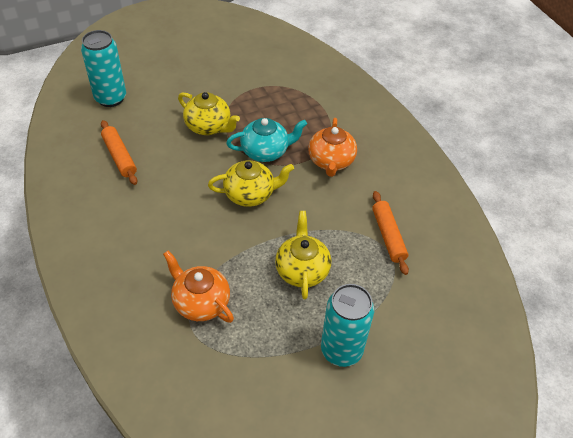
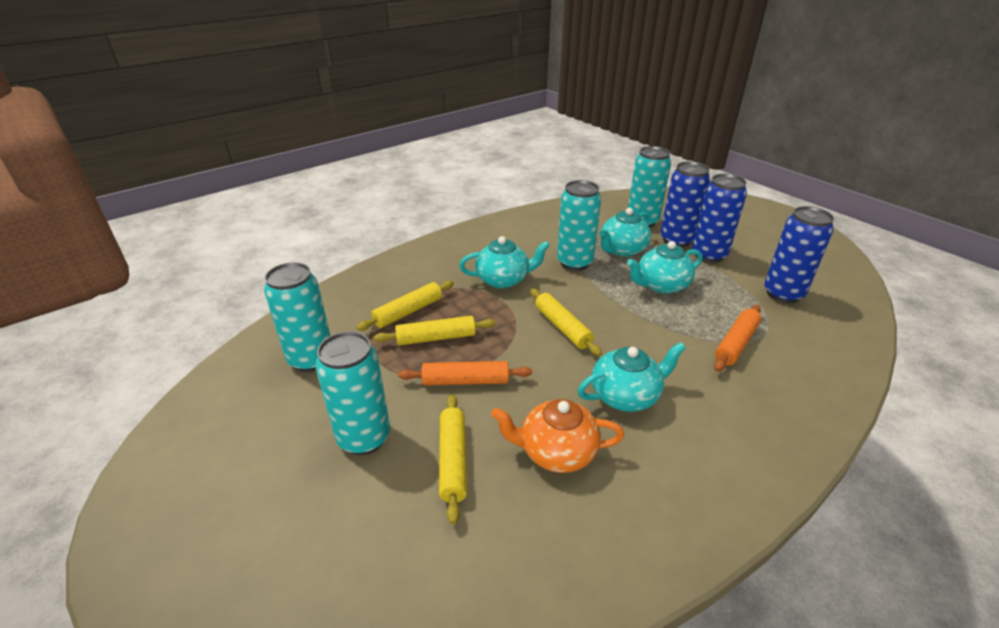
blue can: none = 0 -> [660,161,710,247] [692,174,747,263] [764,206,834,303] = 3
orange teapot: [163,250,234,323] [308,118,357,177] = 2 -> [491,399,624,473] = 1
turquoise can: [81,30,126,107] [321,284,374,367] = 2 -> [264,262,331,372] [315,331,390,455] [557,180,601,271] [628,146,671,228] = 4
turquoise teapot: [226,118,307,162] = 1 -> [459,236,550,289] [578,342,686,412] [599,208,651,257] [627,241,703,294] = 4
yellow rolling pin: none = 0 -> [356,281,454,331] [374,316,496,346] [439,394,467,524] [530,288,602,356] = 4
yellow teapot: [178,92,240,135] [208,160,294,207] [275,211,331,299] = 3 -> none = 0

